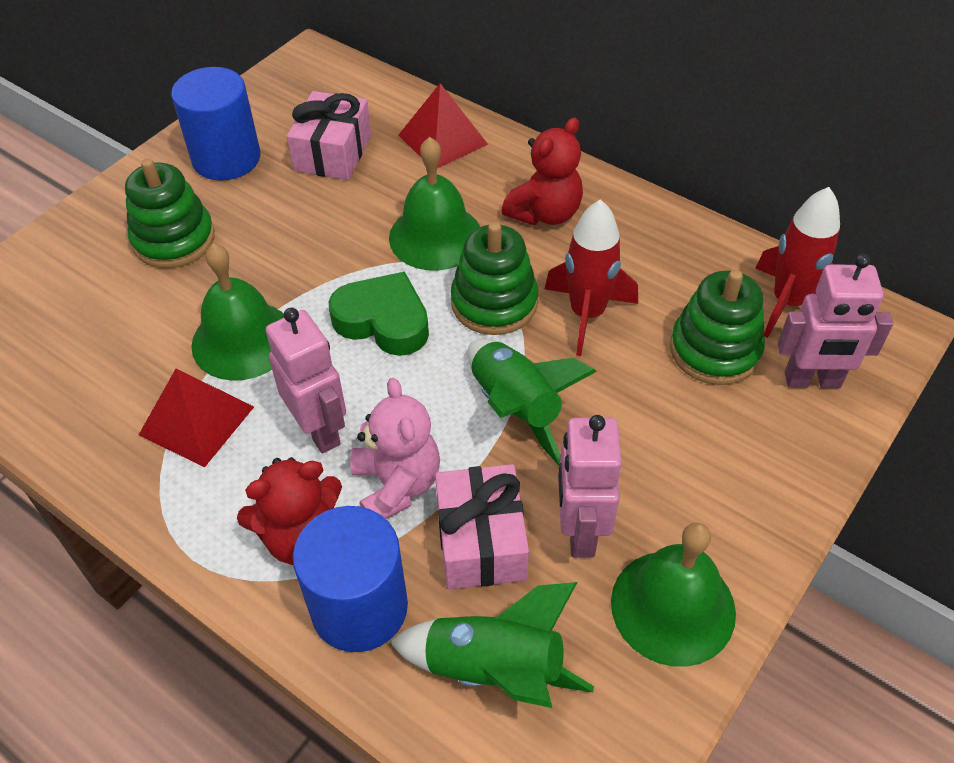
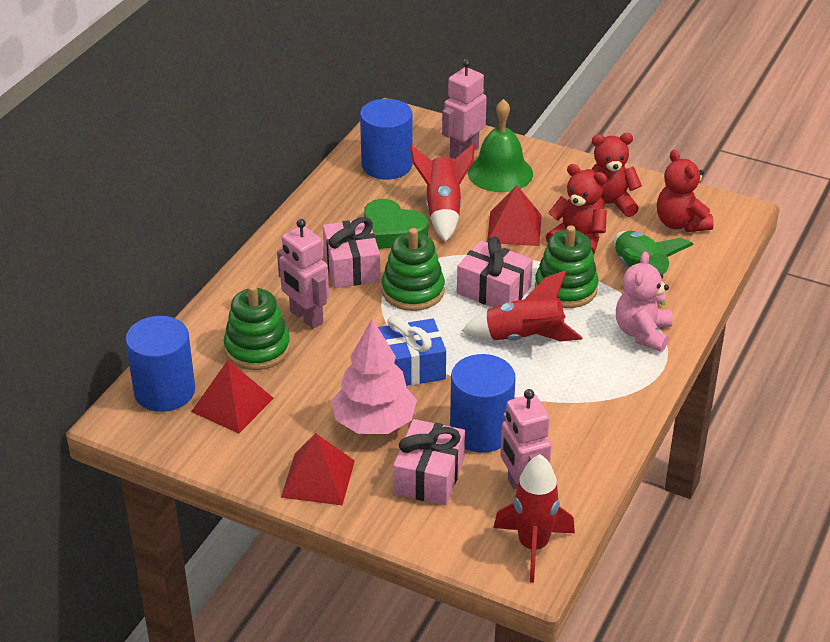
blue cylinder: [171,67,260,180] [293,506,408,652] = 2 -> [126,316,195,412] [360,99,412,179] [450,354,516,453] = 3
blue gift: none = 0 -> [378,316,446,386] = 1
green bell: [191,243,284,381] [389,137,480,271] [611,522,736,667] = 3 -> [468,99,533,192] = 1
green rocket: [390,582,594,708] [467,339,597,465] = 2 -> [614,231,694,306] = 1
pink gift: [287,91,371,180] [435,464,529,589] = 2 -> [323,217,381,288] [393,419,465,505] [457,237,533,308] = 3
pink tree: none = 0 -> [332,319,417,434] = 1
red pyramid: [139,369,254,467] [398,83,488,168] = 2 -> [191,360,274,433] [281,433,355,505] [487,185,541,246] = 3
red rocket: [545,199,638,356] [755,187,840,338] = 2 -> [410,143,475,242] [462,270,582,342] [493,454,575,583] = 3
red teddy bear: [237,457,342,565] [502,117,583,225] = 2 -> [546,164,607,255] [587,133,642,217] [657,150,714,232] = 3

